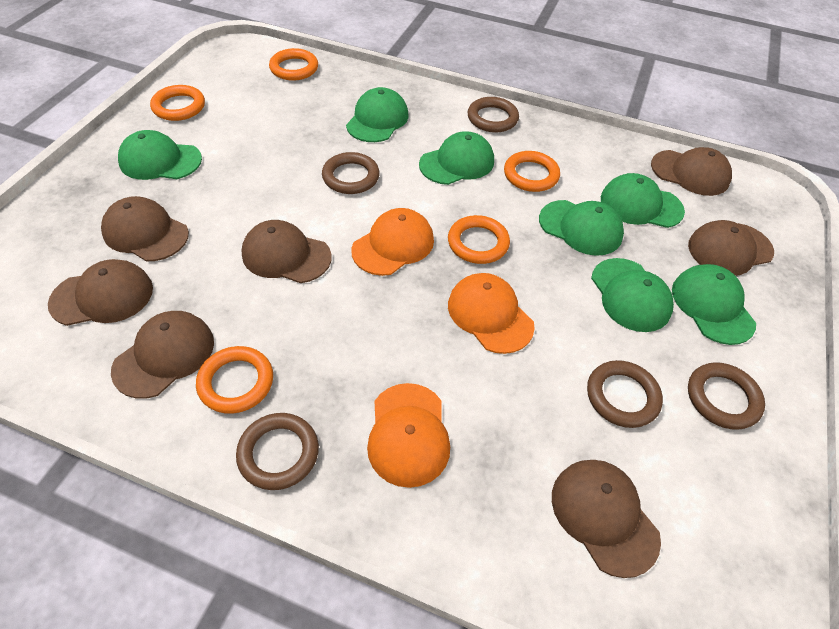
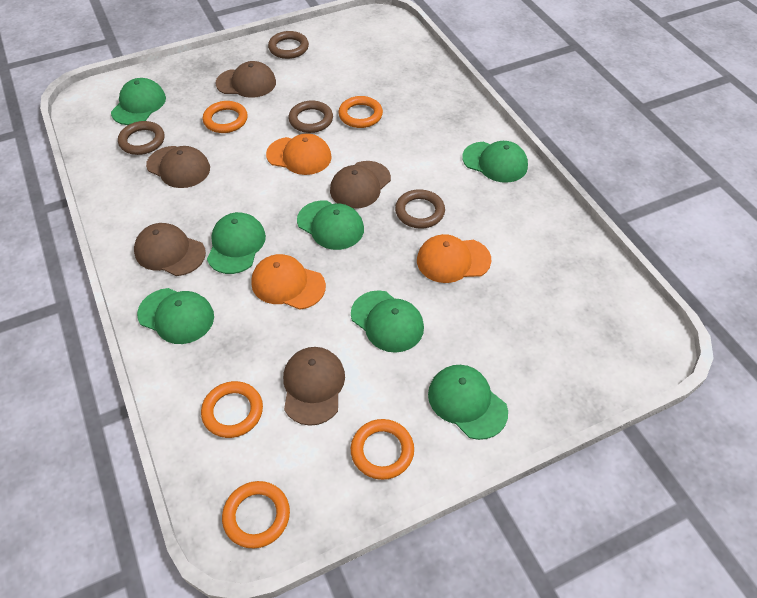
brown cap: [48,259,153,326] [101,196,189,261] [111,311,214,399] [241,220,331,283] [552,460,661,578] [651,147,732,196] [688,220,774,276] = 7 -> [134,223,206,276] [146,146,210,188] [216,61,276,98] [283,347,345,426] [330,161,391,209] = 5
brown ring: [236,413,319,490] [322,152,380,194] [468,97,519,133] [587,360,663,428] [688,362,765,430] = 5 -> [118,121,165,155] [268,31,309,59] [288,100,333,133] [395,189,445,228] = 4

